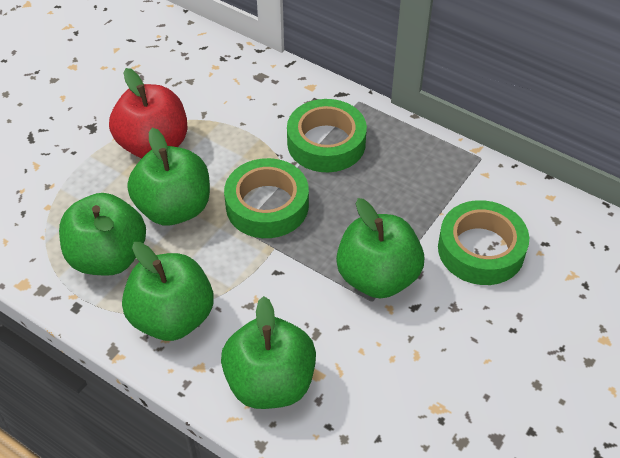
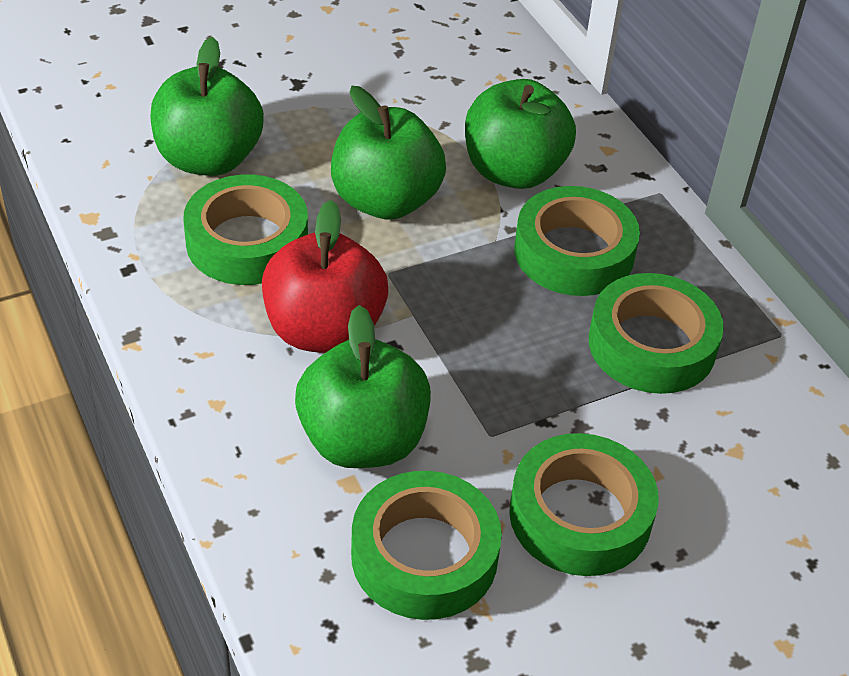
green apple: [59,193,146,276] [122,242,214,341] [127,128,210,225] [221,296,316,409] [336,198,424,299] = 5 -> [150,37,264,176] [295,305,431,468] [331,86,446,220] [465,79,576,189] = 4
green tape: [224,158,309,238] [287,99,367,172] [438,200,529,285] = 3 -> [183,174,308,285] [351,471,502,620] [509,433,658,576] [514,186,640,296] [589,273,724,394] = 5

